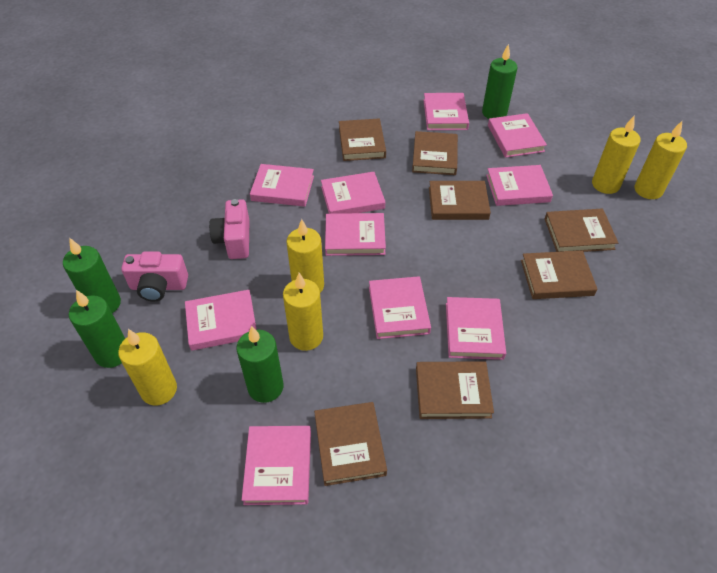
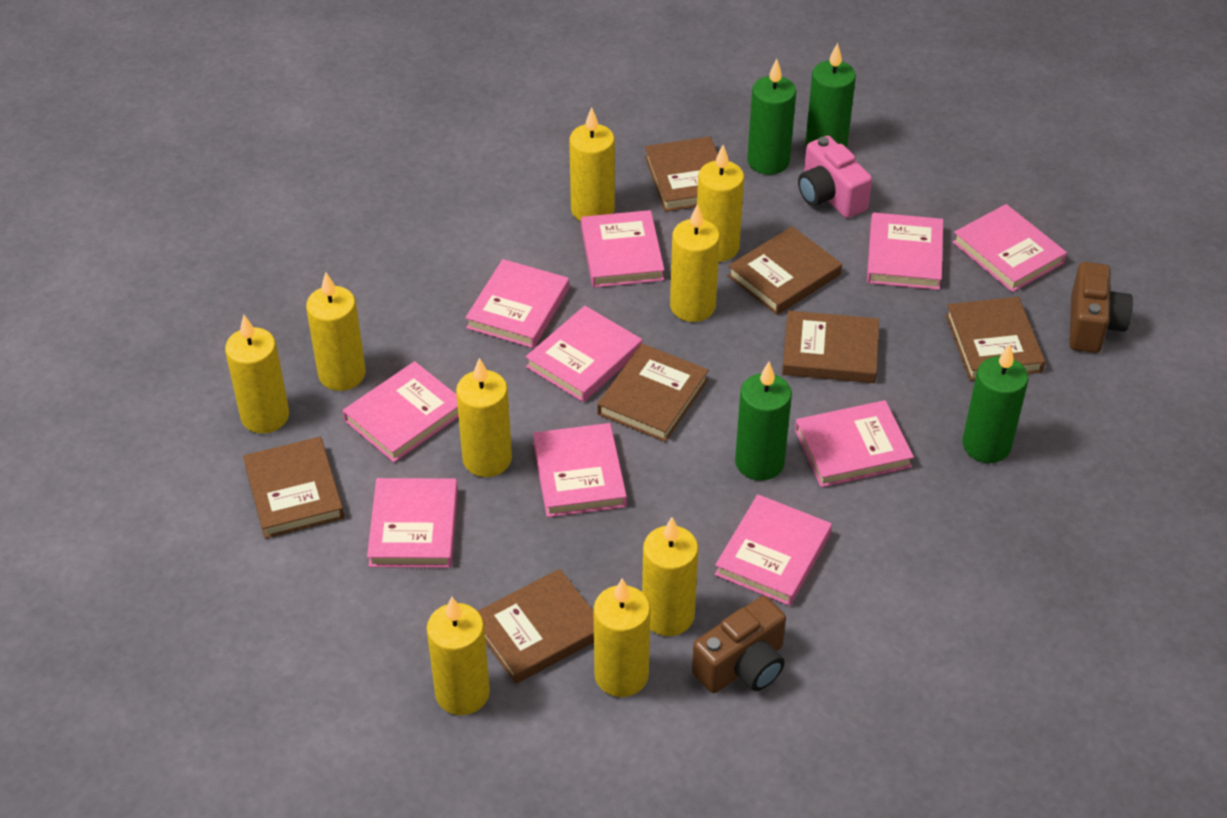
brown camera: none = 0 -> [692,596,786,693] [1069,262,1133,353] = 2
pink camera: [121,252,188,302] [209,199,250,259] = 2 -> [798,136,872,218] = 1
yellow candle: [118,329,177,405] [283,273,323,351] [286,219,324,293] [592,116,641,194] [635,121,687,199] = 5 -> [225,315,289,434] [306,272,366,391] [427,597,490,715] [456,358,512,477] [569,107,615,221] [593,578,651,697] [642,517,699,636] [670,203,720,322] [697,145,744,262] = 9

